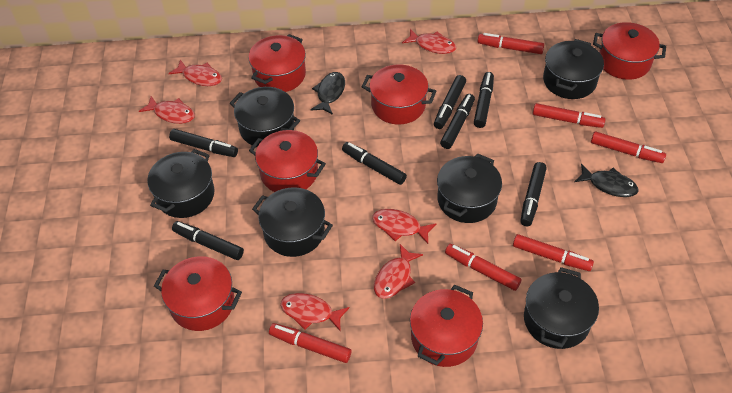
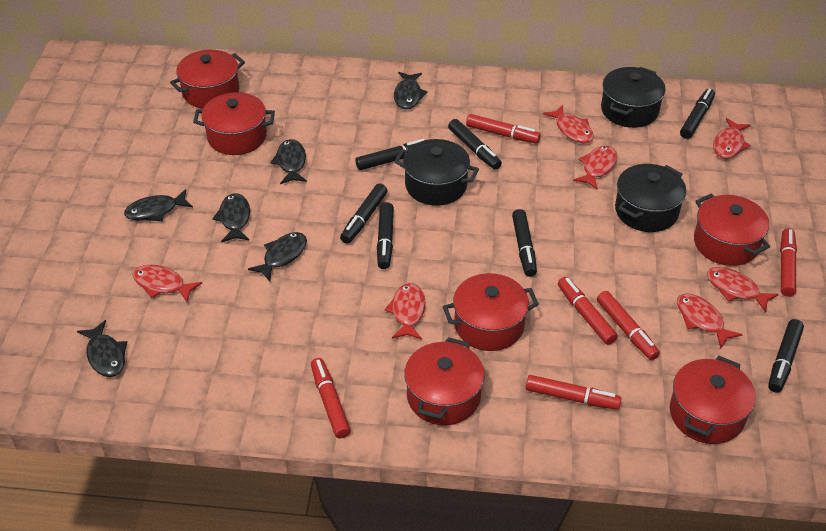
black fish: [310,72,345,115] [574,164,638,197] = 2 -> [77,320,127,377] [124,189,193,222] [212,193,250,243] [248,232,307,282] [270,139,307,184] [394,72,428,109] = 6
black pot: [147,149,215,218] [230,87,300,147] [252,187,333,257] [437,154,502,223] [524,267,599,349] [543,39,604,99] = 6 -> [394,139,479,206] [601,67,666,128] [615,164,686,232] = 3
red fish: [139,96,195,124] [168,59,222,86] [280,293,349,332] [372,209,437,244] [374,244,423,299] [402,29,456,54] = 6 -> [133,265,202,302] [384,283,426,340] [543,105,594,144] [573,145,618,190] [677,293,743,349] [707,267,779,312] [713,118,751,159] = 7

